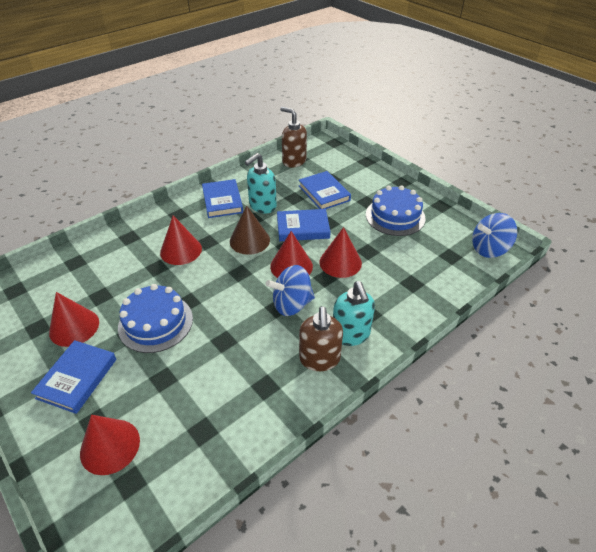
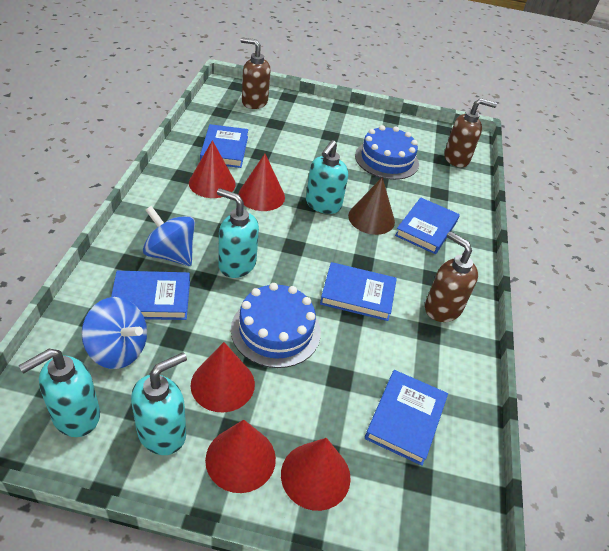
blue book: [31,340,116,414] [202,179,243,218] [277,209,331,241] [299,171,351,209] = 4 -> [111,271,190,320] [200,124,248,168] [320,262,397,321] [365,370,448,466] [395,197,460,254] = 5
brown soap dispenser: [280,107,307,168] [299,306,343,371] = 2 -> [240,38,270,109] [425,231,478,322] [444,98,497,167] = 3
turquoise soap dispenser: [245,153,277,214] [333,281,375,346] = 2 -> [18,349,100,437] [131,352,187,455] [217,188,259,278] [306,140,348,214] = 4

